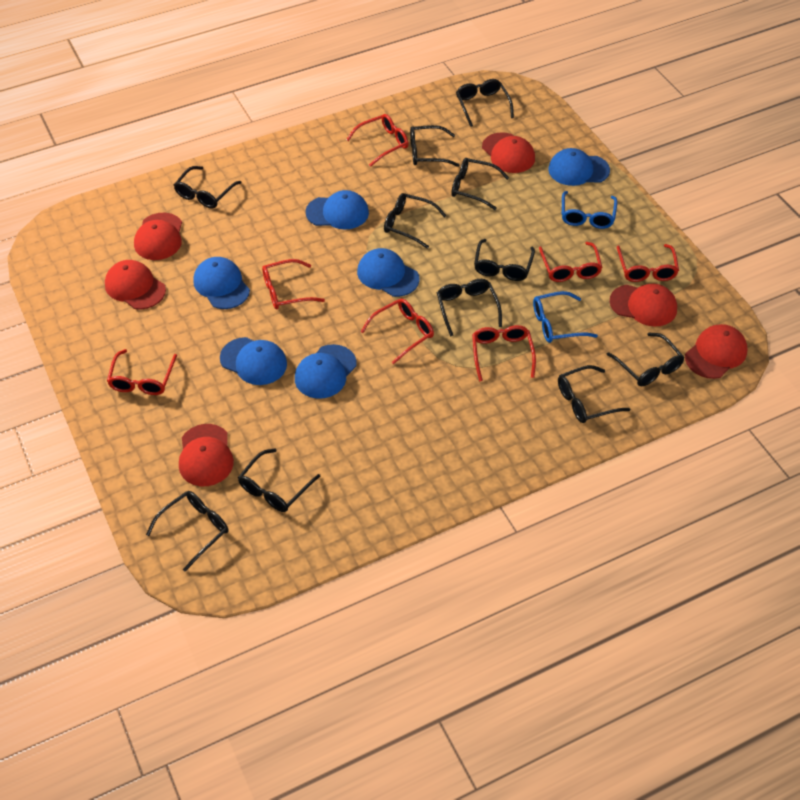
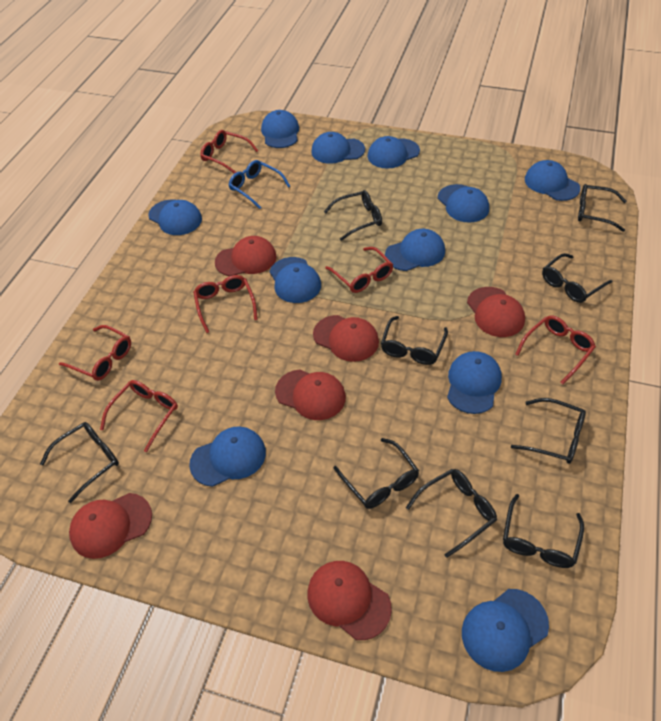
black glasses: [146,491,228,572] [174,166,242,208] [238,448,321,512] [384,193,447,249] [410,125,459,167] [437,279,502,337] [451,158,509,210] [456,79,514,127] [474,239,535,281] [558,365,630,423] [606,333,685,386] = 11 -> [40,422,119,503] [324,190,382,241] [333,438,419,509] [381,316,448,365] [406,469,497,558] [503,494,584,568] [511,398,586,464] [542,253,612,303] [578,184,627,232] = 9
blue cap: [193,257,250,309] [220,337,287,385] [295,344,357,399] [306,190,369,229] [357,248,420,297] [548,148,610,186] = 6 -> [148,199,202,235] [189,426,266,487] [261,110,299,148] [270,257,321,303] [311,132,365,164] [367,136,420,169] [385,229,445,271] [438,184,489,223] [447,351,502,414] [462,589,549,672] [525,160,580,201] = 11
blue glasses: [533,291,598,343] [562,191,617,229] = 2 -> [229,160,291,209] = 1
red glasses: [107,349,177,395] [262,259,325,309] [346,114,409,167] [361,299,434,365] [472,325,536,382] [539,242,602,282] [617,244,679,282] = 7 -> [59,325,131,381] [100,380,178,452] [193,275,258,333] [200,130,258,174] [325,247,393,293] [515,315,596,384] = 6

